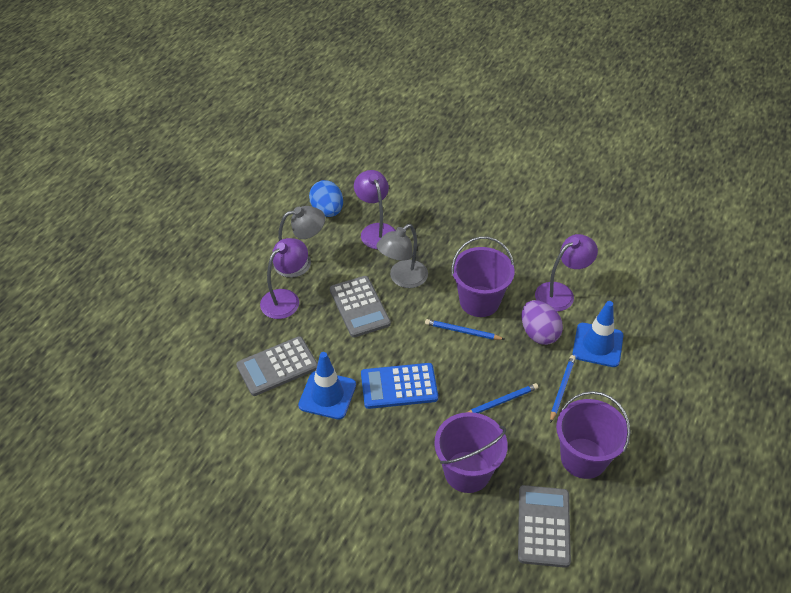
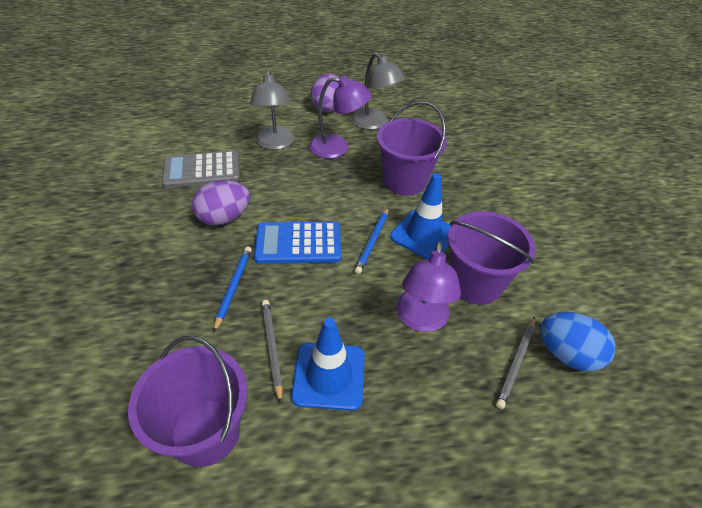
blue pencil: [425,319,505,340] [468,383,538,413] [550,355,576,423] = 3 -> [214,247,252,332] [355,207,389,274] = 2
grey calculator: [236,336,318,396] [330,276,391,337] [518,485,571,568] = 3 -> [162,151,240,188] = 1
grey pencil: none = 0 -> [262,300,283,403] [496,317,535,409] = 2
purple egg: [522,300,563,345] = 1 -> [192,180,250,226] [311,73,340,112] = 2
purple lamp: [260,238,308,319] [354,170,396,249] [535,234,598,312] = 3 -> [309,76,371,159] [396,241,461,332] = 2

